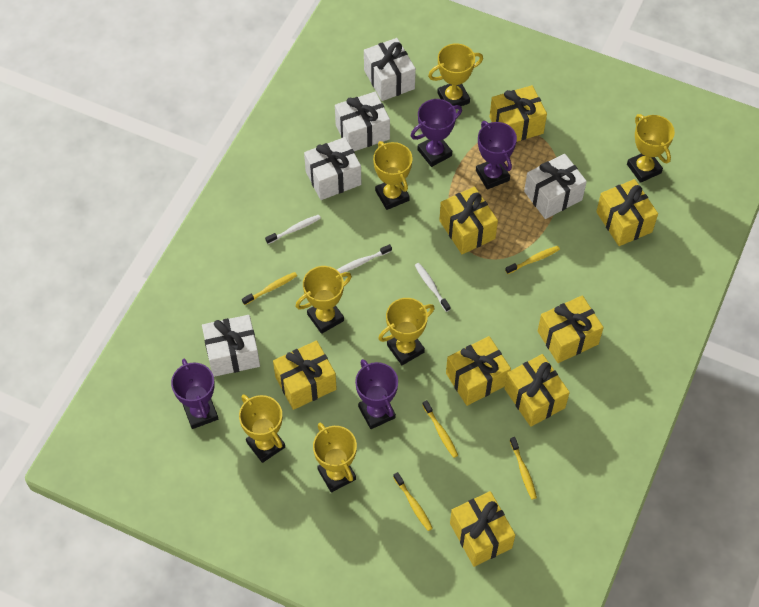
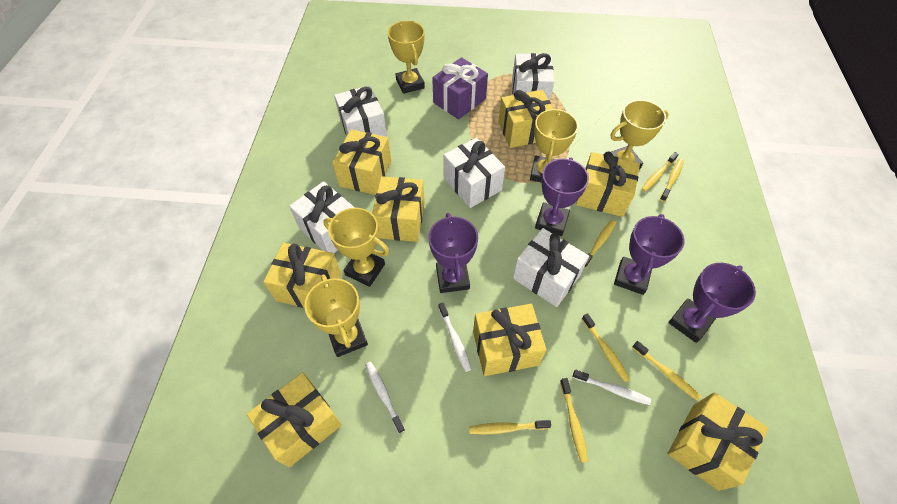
purple gift: none = 0 -> [432,57,488,120] = 1
yellow toothbrush: [242,272,297,305] [393,472,433,531] [422,400,458,458] [505,246,560,274] [510,437,537,499] = 5 -> [469,420,551,435] [560,378,588,463] [582,313,630,382] [584,220,616,268] [632,341,701,401] [641,152,679,192] [660,159,684,202] = 7
yellow trophy: [239,395,285,463] [296,266,352,334] [313,423,357,492] [373,141,413,210] [378,298,435,365] [428,43,483,106] [627,114,675,183] = 7 -> [304,274,368,357] [323,208,389,287] [388,21,425,94] [530,108,578,182] [611,100,669,169] = 5

